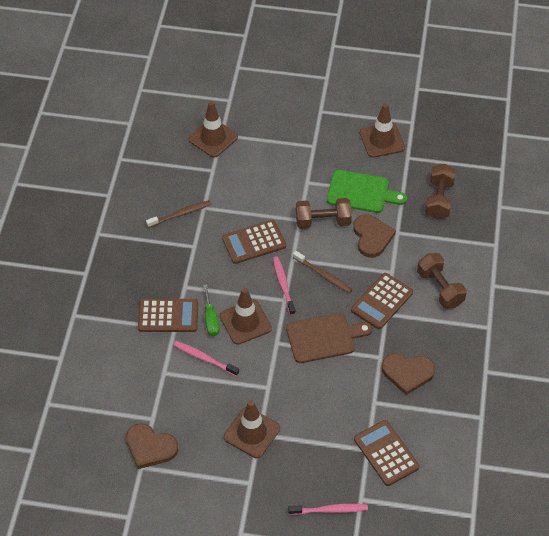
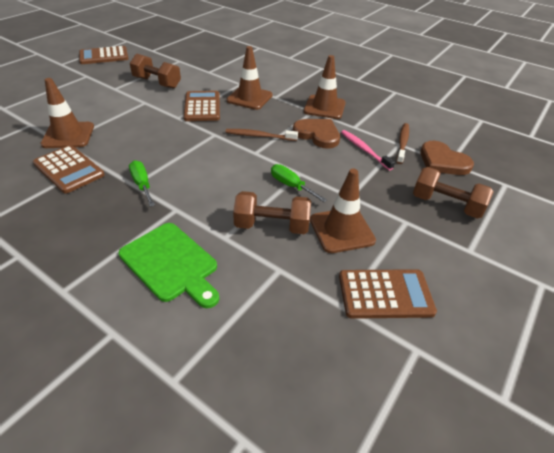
brown cutting board: [286,313,372,363] = 1 -> none = 0
brown heart: [126,423,178,469] [353,215,396,258] [382,353,435,395] = 3 -> [293,119,340,149] [420,141,474,175] = 2
green screwdriver: [203,284,220,336] = 1 -> [129,160,155,207] [271,164,327,202] = 2
pink toothbrush: [173,341,239,376] [273,256,296,315] [288,504,368,515] = 3 -> [341,130,395,170] = 1

